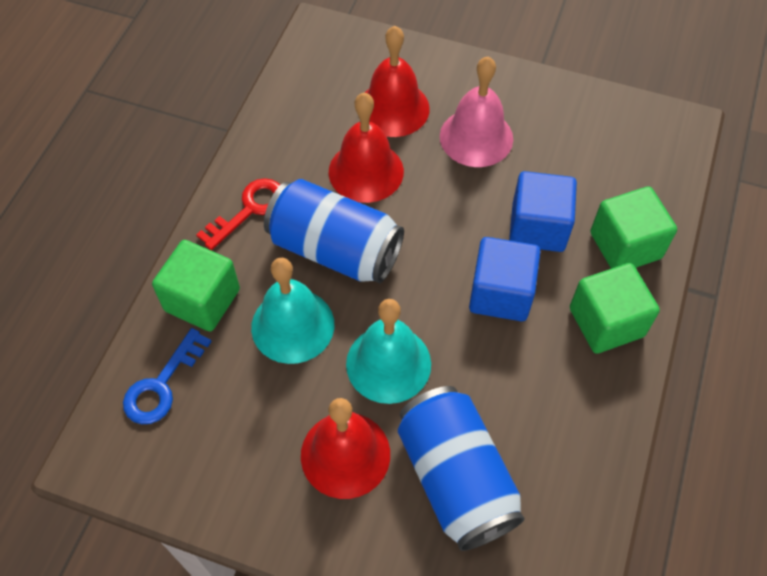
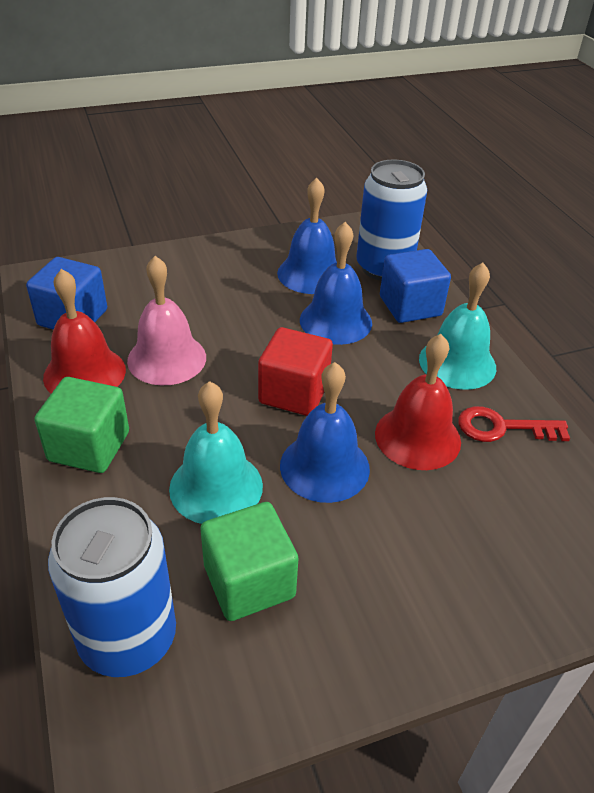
blue bell: none = 0 -> [277,178,337,294] [280,362,370,503] [300,222,372,345] = 3
blue key: [123,328,212,424] = 1 -> none = 0
green cube: [152,240,240,331] [570,263,660,354] [590,187,677,269] = 3 -> [34,377,129,473] [201,502,298,621] = 2
red bell: [301,398,390,499] [329,93,404,203] [364,26,430,137] = 3 -> [43,269,126,394] [375,334,461,470] = 2
red cube: none = 0 -> [258,327,333,416] = 1

